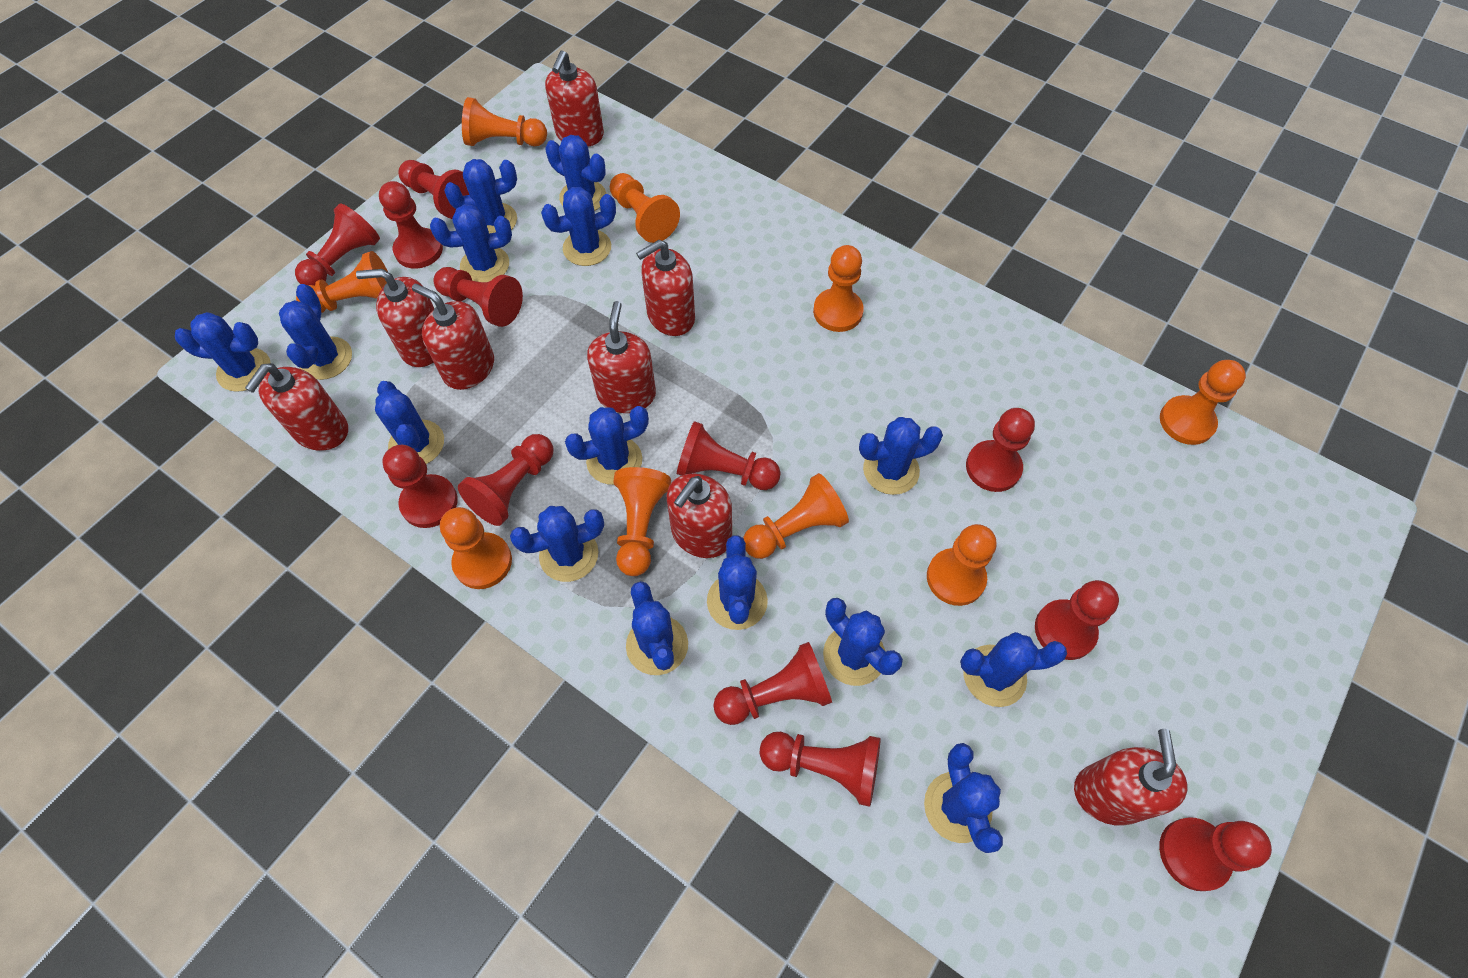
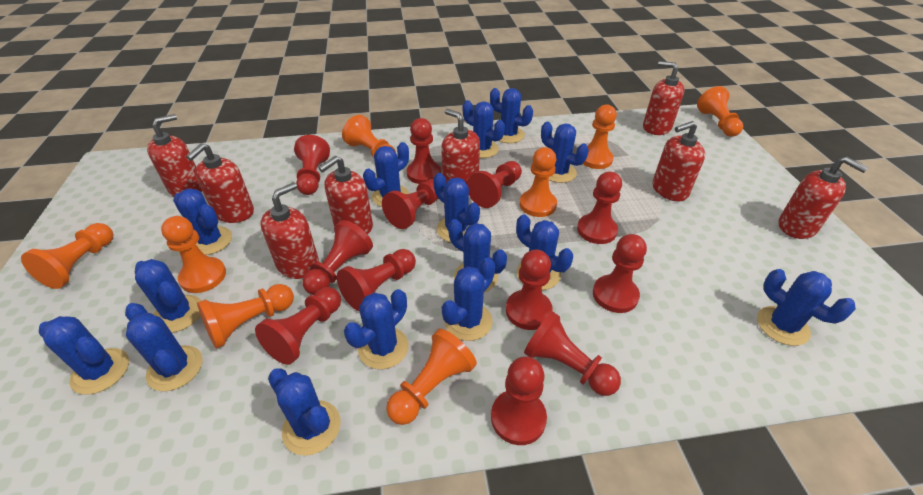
orange pawn: [296,251,388,313] [440,507,512,589] [462,97,547,146] [610,173,680,243] [613,467,671,576] [743,473,849,559] [813,245,864,332] [927,524,996,606] [1160,360,1246,445] = 9 -> [21,223,113,289] [161,216,226,293] [197,284,294,349] [342,115,396,157] [386,329,477,425] [520,147,557,217] [583,105,617,169] [697,86,743,137] = 8

